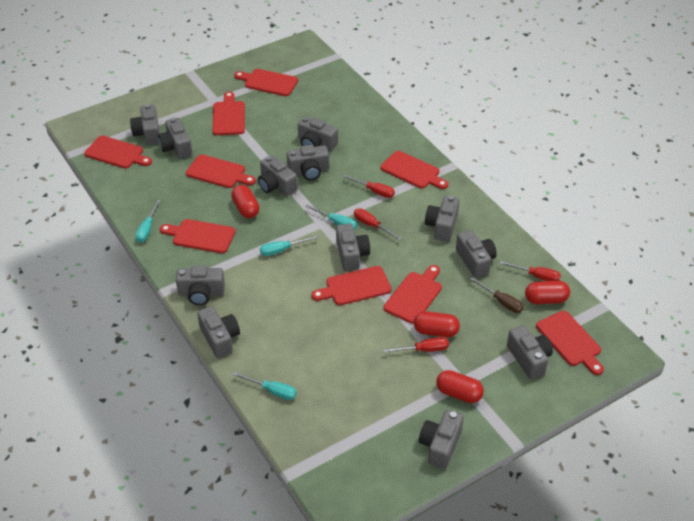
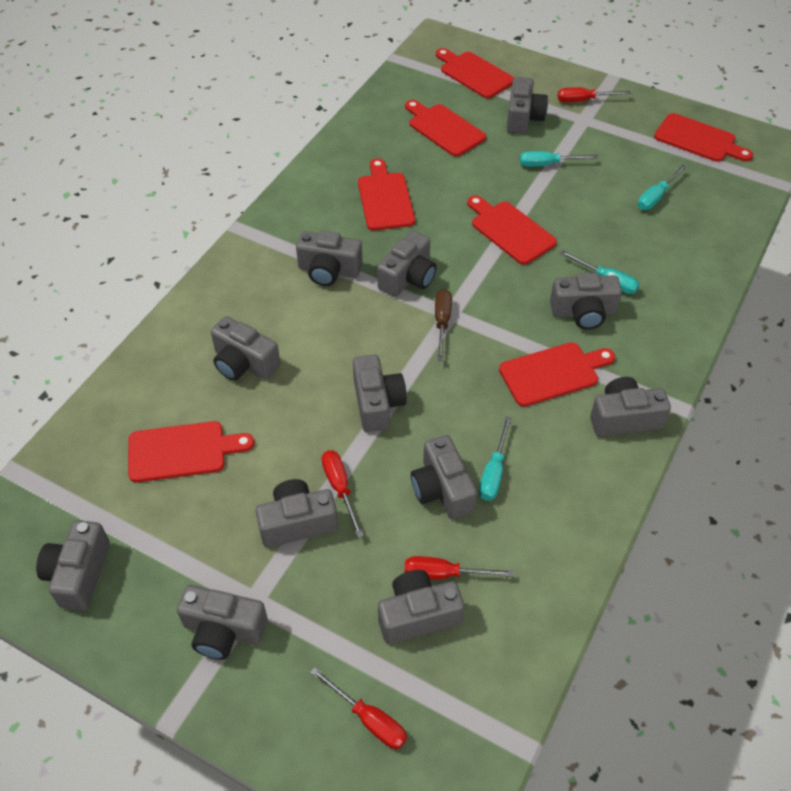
red capsule: [231,185,260,218] [414,311,460,337] [436,370,484,403] [525,281,570,304] = 4 -> none = 0
red cutting board: [84,136,152,168] [160,219,236,253] [186,154,256,188] [212,92,245,135] [234,69,298,96] [311,266,391,305] [381,151,448,189] [384,265,442,324] [536,311,604,375] = 9 -> [128,421,254,482] [358,158,415,230] [405,100,486,156] [436,48,514,98] [467,195,557,265] [499,342,615,407] [654,113,753,162] = 7

